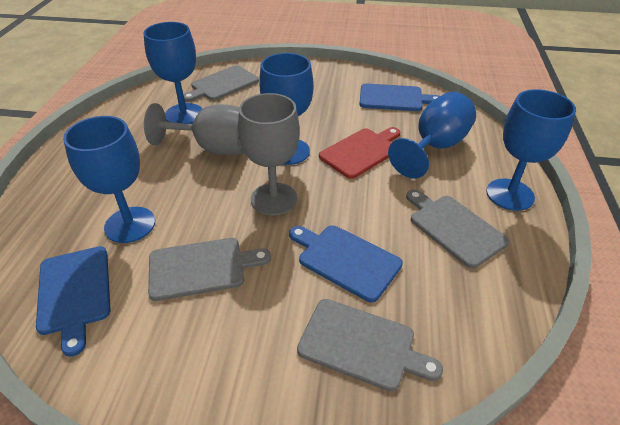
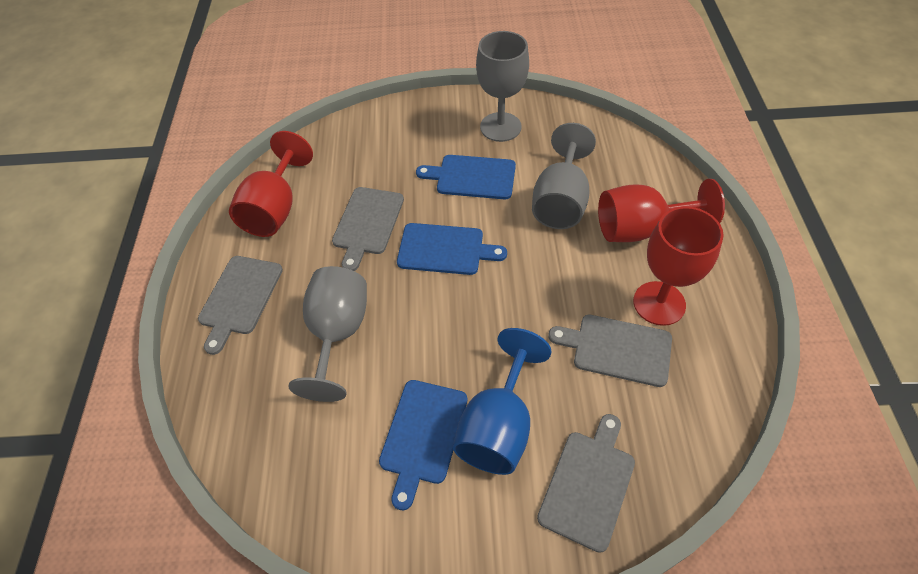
blue goblet: [63,116,155,243] [143,22,202,124] [259,53,314,165] [388,92,476,178] [486,89,576,211] = 5 -> [453,328,552,475] = 1
grey goblet: [144,103,245,155] [238,93,300,215] = 2 -> [288,266,367,402] [476,31,529,142] [532,123,596,229] = 3
red cutting board: [319,127,400,179] = 1 -> none = 0
red goblet: none = 0 -> [229,131,313,237] [598,179,725,242] [633,206,724,326] = 3

